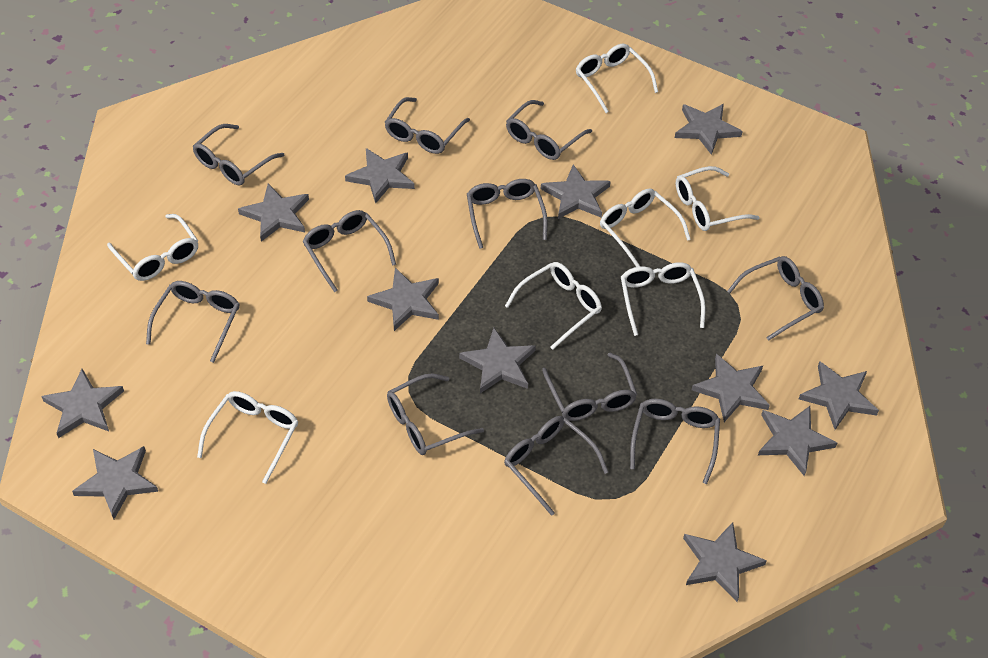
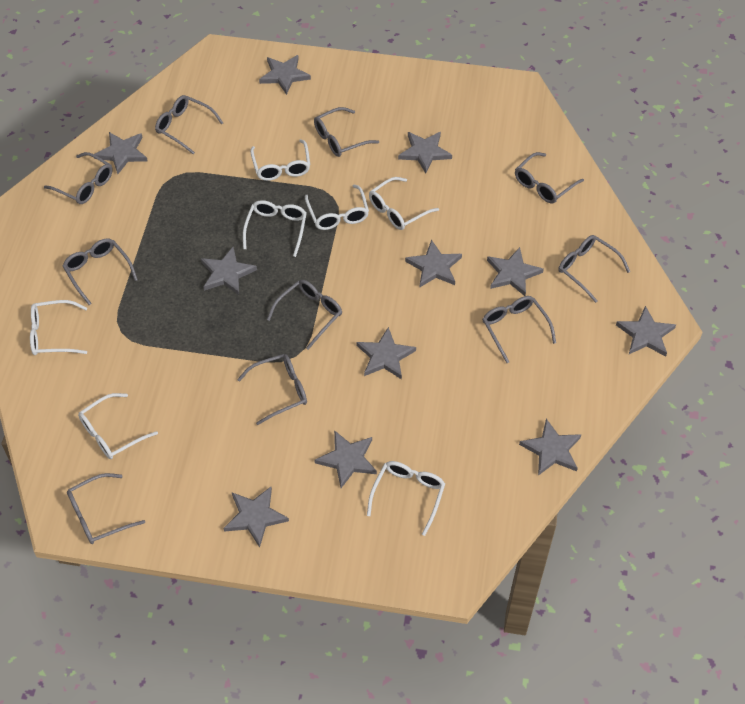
grey glasses: [146,281,240,363] [193,124,285,186] [302,210,396,292] [384,97,470,154] [387,373,484,455] [467,179,547,249] [504,416,608,516] [506,100,592,160] [542,353,637,421] [630,399,720,484] [727,256,824,341] = 11 -> [44,152,113,204] [62,238,138,305] [67,473,145,544] [155,95,223,154] [237,354,307,425] [267,280,342,350] [314,107,379,157] [483,296,556,363] [515,152,584,203] [558,235,630,303] = 10
grey star: [41,369,124,438] [72,446,158,519] [238,184,309,242] [345,148,415,204] [367,268,439,331] [459,328,536,393] [541,164,611,219] [675,104,743,155] [683,522,767,602] [692,354,770,422] [758,406,837,476] [799,361,879,430] = 12 -> [94,132,148,174] [201,247,257,295] [224,487,289,548] [259,55,311,95] [314,430,377,488] [357,327,416,379] [398,132,452,173] [405,240,462,287] [487,247,544,296] [519,419,582,476] [616,306,676,357] = 11

